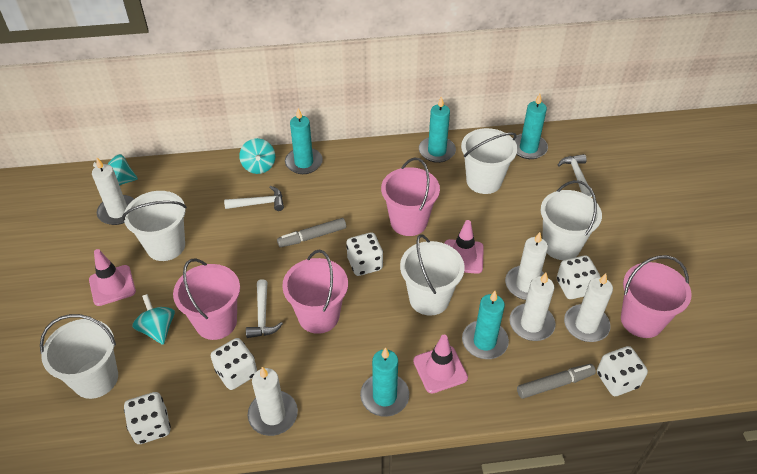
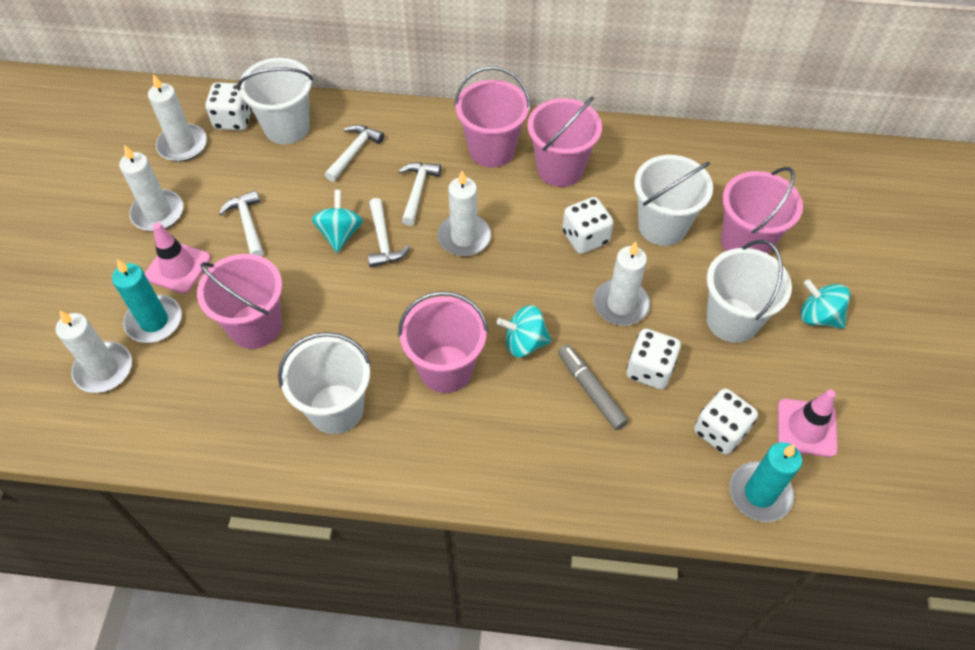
grey marker: [277,218,346,247] [517,364,596,399] = 2 -> [558,345,628,430] = 1
pink bucket: [173,258,240,340] [282,250,348,334] [381,158,440,236] [621,255,691,338] = 4 -> [197,254,282,349] [398,291,488,393] [454,66,531,168] [527,96,602,187] [721,167,803,254] = 5
pink traffic cone: [89,249,136,306] [413,335,468,393] [445,220,484,274] = 3 -> [145,223,211,293] [778,390,838,457] = 2
turquoise candle: [285,108,323,174] [360,347,409,417] [419,96,456,163] [462,291,509,359] [514,94,548,159] = 5 -> [112,259,182,343] [729,442,802,522] = 2
white bucket: [40,314,118,399] [122,191,187,261] [400,234,465,316] [461,128,517,194] [541,180,602,260] = 5 -> [237,58,313,144] [278,332,371,434] [634,155,713,246] [706,240,792,343] = 4
white dice: [124,392,171,444] [211,338,257,390] [346,232,383,276] [557,255,600,299] [597,346,648,396] = 5 -> [205,82,252,131] [562,197,614,254] [626,329,681,389] [694,388,758,455] = 4
white hammer: [224,186,284,211] [246,279,283,338] [558,154,592,197] = 3 -> [219,190,264,257] [325,125,384,182] [367,198,410,268] [399,162,441,226] = 4

